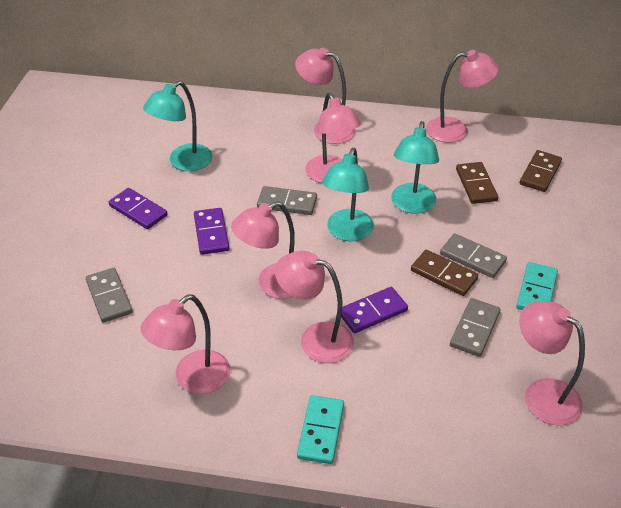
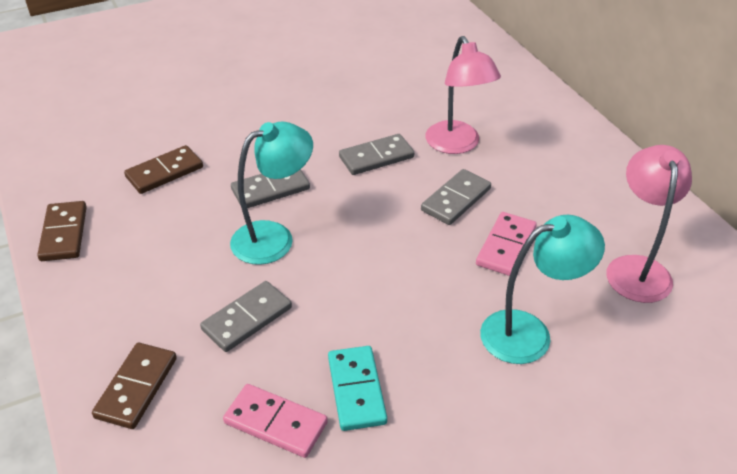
pink domino: none = 0 -> [223,384,328,458] [476,212,536,276] = 2
pink lamp: [140,295,230,394] [231,201,295,299] [275,251,354,363] [295,48,355,144] [306,93,361,183] [426,50,499,143] [519,301,585,426] = 7 -> [426,36,501,154] [607,145,692,303] = 2
purple domino: [109,188,168,229] [194,208,229,255] [341,287,408,334] = 3 -> none = 0
turquoise domino: [297,395,344,464] [516,262,558,310] = 2 -> [328,346,387,431] = 1
turquoise lamp: [143,81,213,171] [322,148,374,241] [391,121,439,214] = 3 -> [230,121,313,265] [480,215,605,364] = 2

